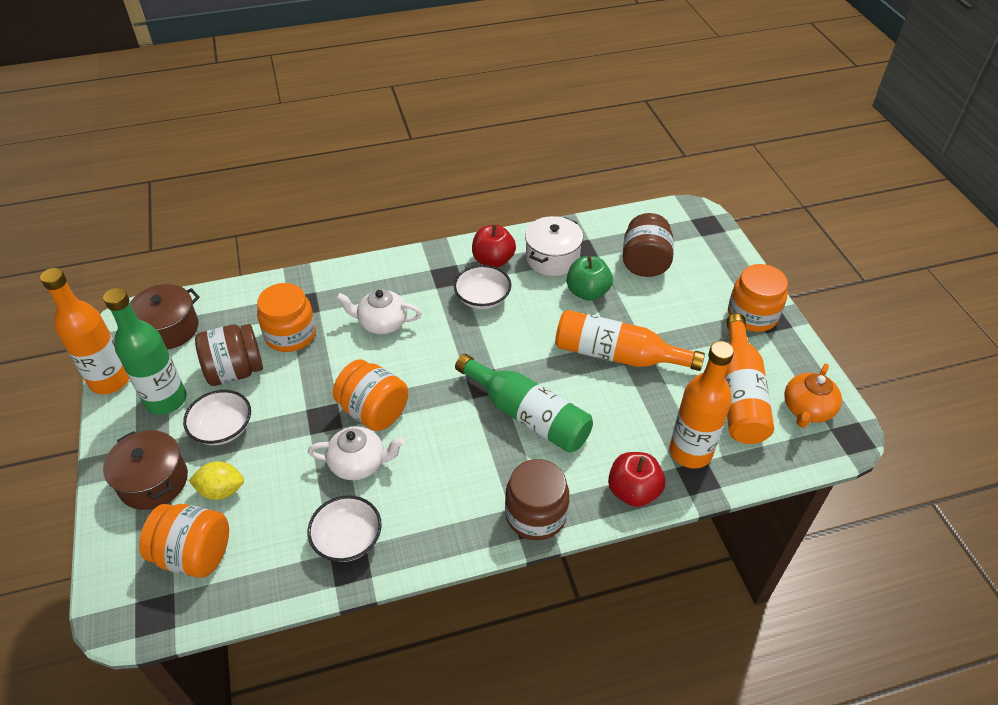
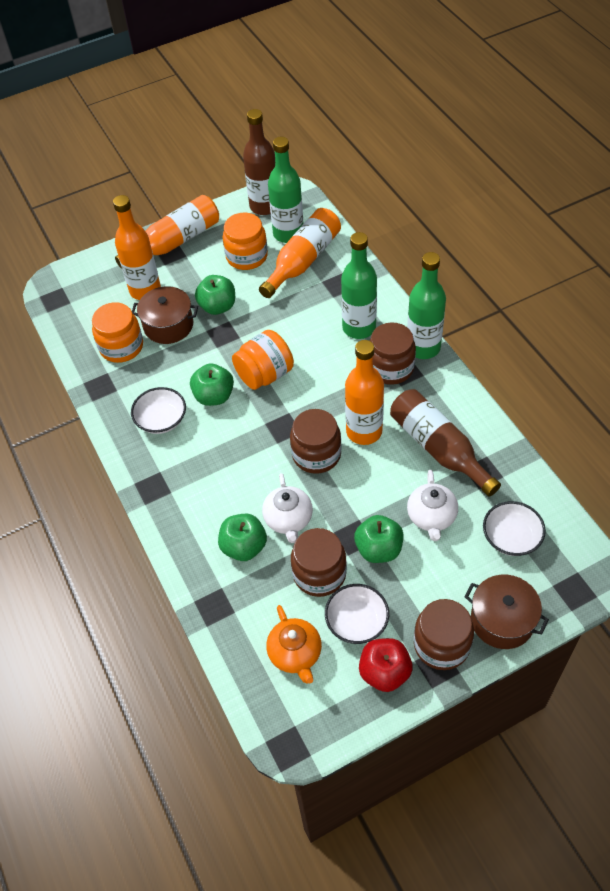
brown bottle: none = 0 -> [243,109,275,215] [390,389,501,496] = 2
brown jar: [195,324,263,386] [505,459,570,540] [623,213,674,277] = 3 -> [290,409,342,474] [291,528,347,597] [370,322,416,385] [414,599,474,670] = 4
green apple: [567,256,613,301] = 1 -> [190,363,234,406] [195,275,235,315] [218,514,267,561] [354,515,404,563] = 4
green bottle: [103,288,186,415] [455,354,593,453] = 2 -> [268,137,303,243] [341,232,377,339] [407,252,446,359] = 3
orange jar: [139,504,229,578] [257,283,316,352] [333,360,408,431] [728,264,788,332] = 4 -> [92,302,143,363] [222,212,268,270] [232,330,294,390] = 3
red apple: [472,224,516,268] [608,452,665,507] = 2 -> [359,638,413,692] = 1
white pot: [525,216,583,276] = 1 -> none = 0
yellow lemon: [189,461,244,500] = 1 -> none = 0

